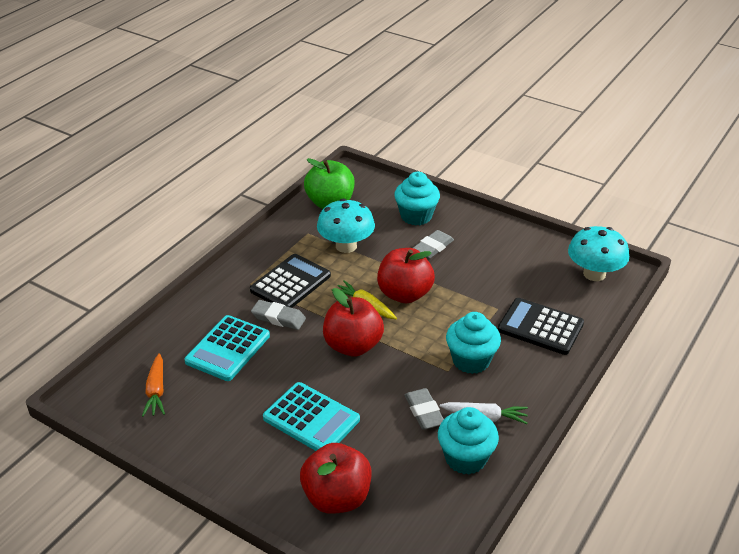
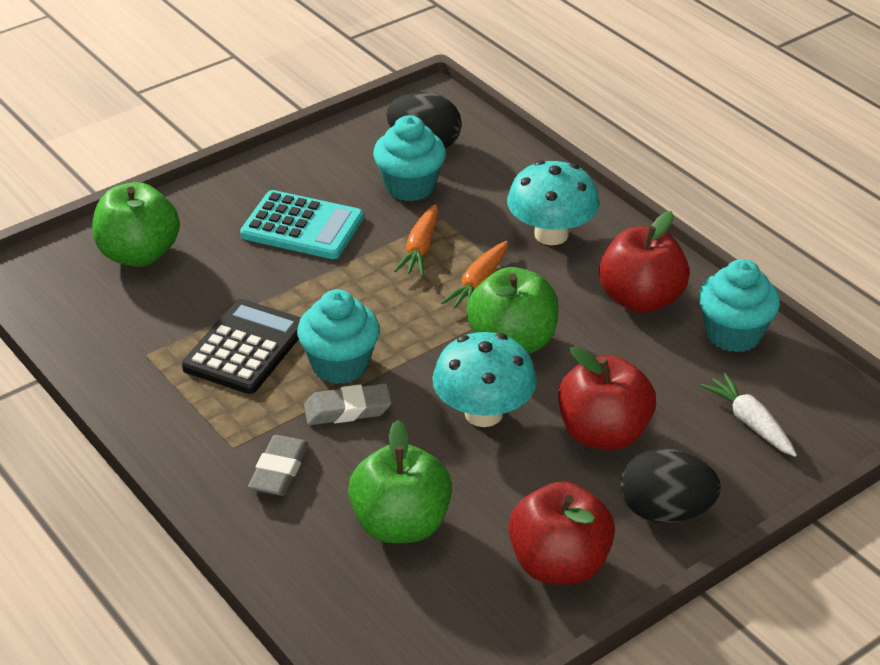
black calculator: [250,254,331,308] [498,298,584,355] = 2 -> [182,299,301,394] = 1
black egg: none = 0 -> [386,92,462,148] [621,449,721,523] = 2
green apple: [304,158,354,209] = 1 -> [92,182,180,267] [348,420,452,543] [467,267,558,354] = 3
grey eraser: [251,300,306,330] [404,388,444,430] [413,230,454,259] = 3 -> [248,435,308,496] [304,383,392,425] = 2
orange carrot: [142,353,165,417] = 1 -> [394,204,438,276] [441,241,508,308] = 2
turquoise calculator: [185,315,270,381] [263,382,360,451] = 2 -> [240,190,364,259] = 1
yellow carrot: [331,280,397,319] = 1 -> none = 0

